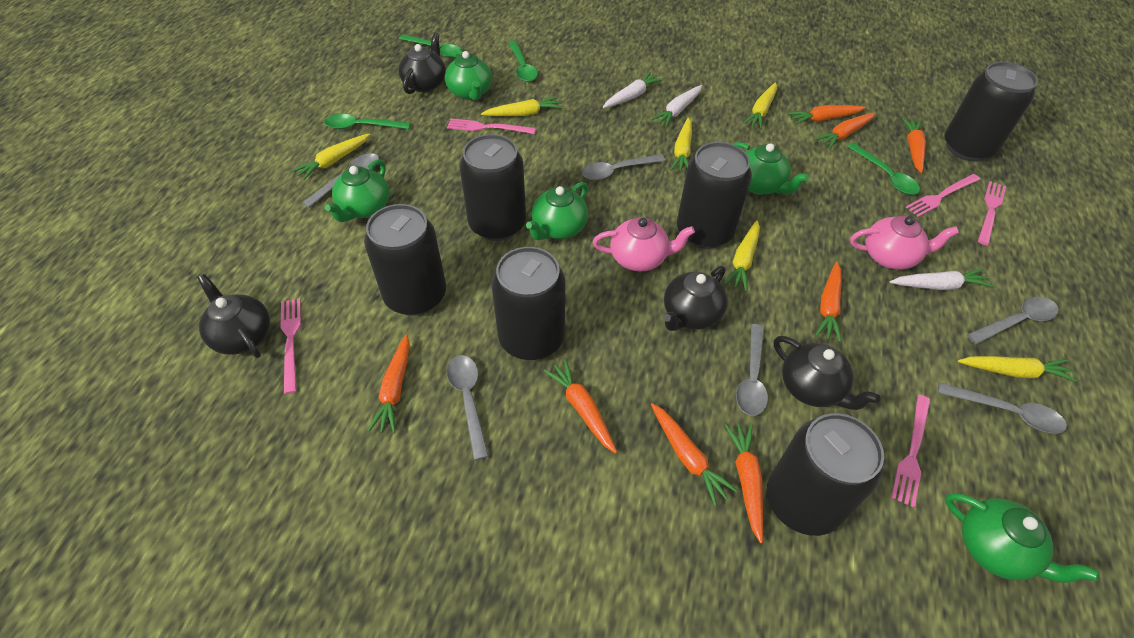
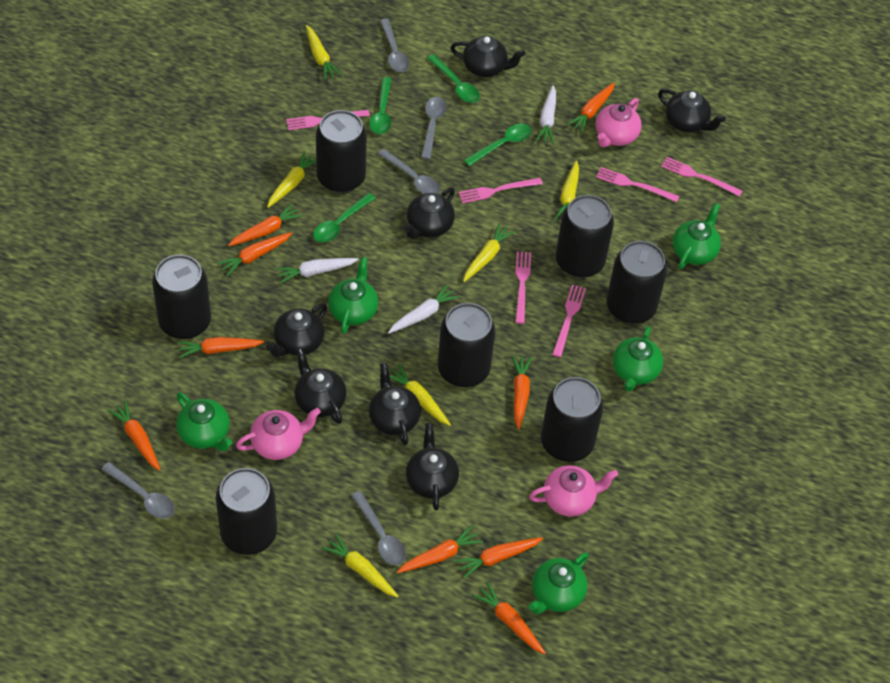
black can: [364,204,446,316] [459,134,526,241] [492,247,565,360] [677,142,752,249] [767,413,884,536] [945,62,1038,162] = 6 -> [152,255,211,339] [216,468,277,555] [316,110,367,193] [438,303,495,387] [541,377,603,462] [556,195,614,278] [606,241,667,324] = 7
black teapot: [198,274,270,358] [398,32,446,94] [664,266,728,331] [774,336,881,410] = 4 -> [266,303,327,357] [294,348,347,424] [369,363,421,445] [404,187,455,239] [406,423,459,511] [451,36,525,77] [658,89,726,132] = 7
grey spoon: [302,153,379,208] [447,355,489,460] [582,154,665,180] [736,324,768,416] [938,382,1067,434] [967,297,1059,344] = 6 -> [101,462,175,519] [351,491,406,565] [378,149,441,194] [380,19,409,72] [421,97,446,159] = 5
orange carrot: [368,334,410,433] [544,359,617,454] [651,403,738,506] [725,424,763,543] [787,105,866,125] [814,112,875,149] [815,261,842,342] [902,118,926,173] = 8 -> [107,401,160,471] [177,337,264,358] [217,232,292,276] [228,204,303,246] [397,525,483,573] [455,537,543,578] [472,582,546,654] [512,355,532,430] [567,83,615,133] = 9
pink fork: [281,298,301,394] [447,119,536,134] [891,395,931,507] [906,174,980,217] [978,181,1006,245] = 5 -> [286,110,370,130] [458,178,543,204] [515,251,531,324] [552,285,586,357] [596,167,679,202] [661,157,742,197] = 6
pink teapot: [593,217,695,272] [850,216,959,270] = 2 -> [236,408,321,460] [529,465,618,517] [596,98,642,147] = 3

